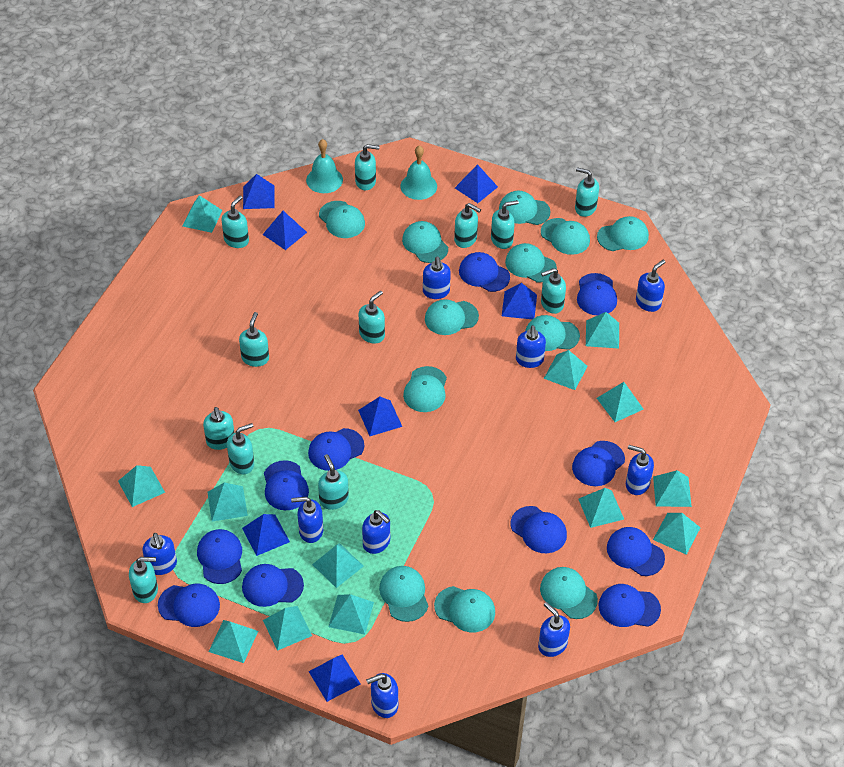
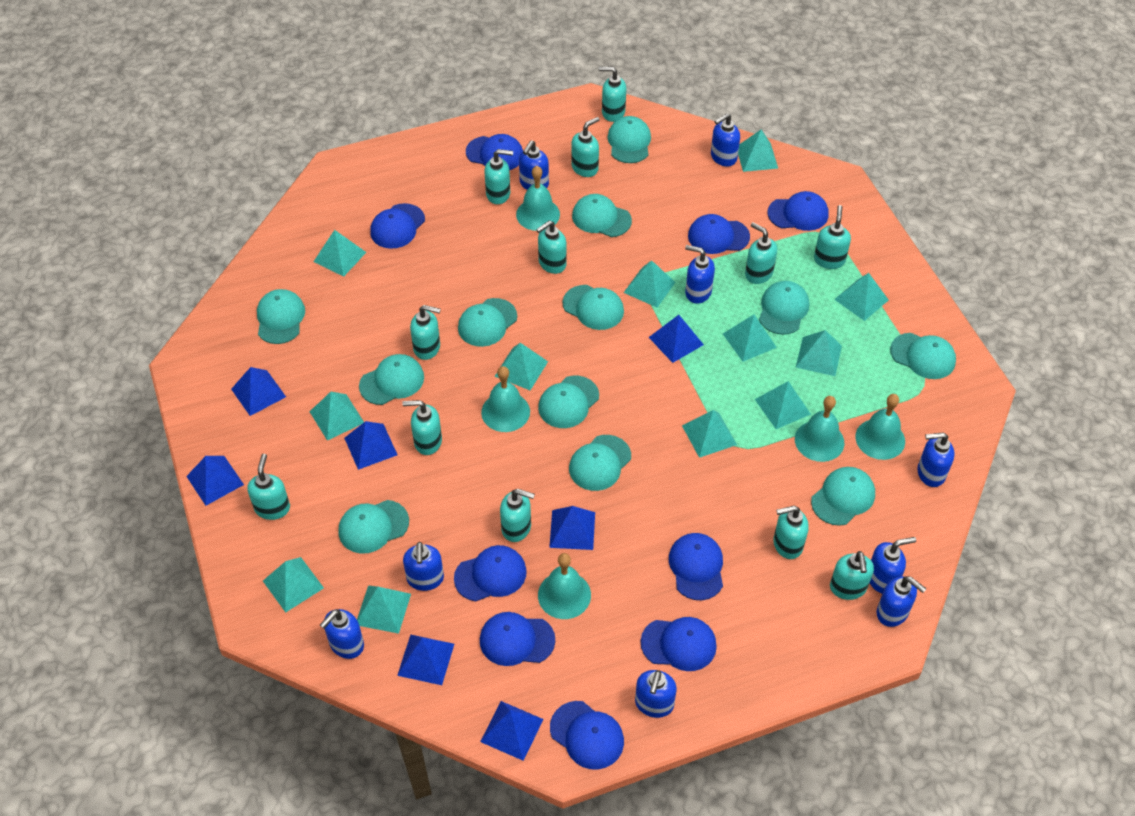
blue cap: [158,584,220,627] [197,529,242,584] [242,564,304,607] [264,460,309,510] [308,428,364,471] [459,252,510,292] [511,506,567,553] [572,441,625,486] [577,273,617,316] [599,584,661,627] [607,527,665,576] = 11 -> [370,203,425,249] [454,545,527,601] [466,134,523,170] [480,612,555,666] [550,701,624,769] [641,617,717,671] [669,533,723,600] [688,214,750,254] [768,191,829,231] = 9
turquoise bell: [306,139,343,193] [400,145,437,200] = 2 -> [481,366,530,432] [516,166,560,231] [538,553,591,619] [795,396,844,462] [855,394,905,460] = 5
turquoise pyramid: [118,465,165,507] [182,195,223,233] [207,482,248,522] [208,620,258,663] [263,606,312,651] [312,543,364,588] [328,594,374,634] [544,350,588,390] [578,488,624,528] [586,312,619,348] [597,382,644,422] [653,470,692,507] [653,513,701,555] = 13 -> [263,557,324,613] [309,392,364,441] [314,230,366,277] [357,586,411,634] [495,343,548,390] [624,260,675,308] [682,410,737,458] [723,314,777,362] [738,129,778,172] [755,381,811,429] [796,330,842,376] [834,273,888,321] = 12

